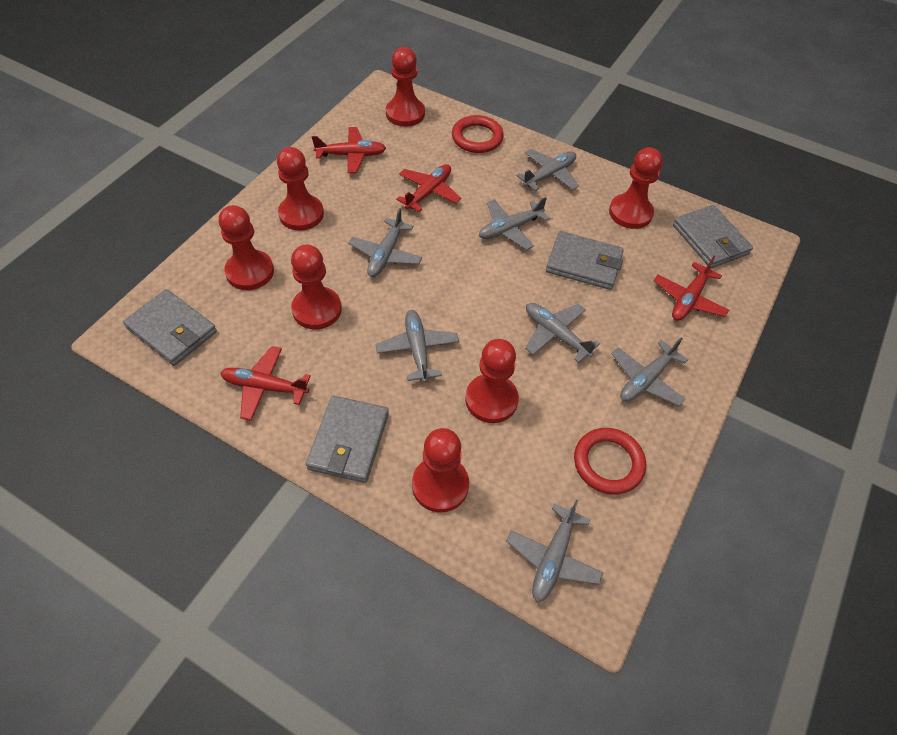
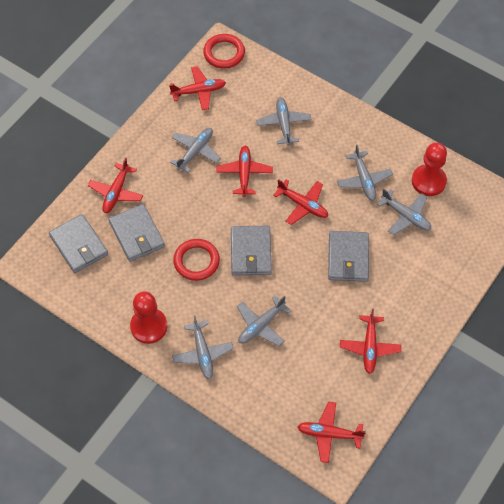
grey plane: [348,208,422,277] [375,310,459,383] [479,197,550,250] [506,500,603,602] [516,149,579,191] [525,303,600,363] [611,337,688,406] = 7 -> [170,128,221,173] [172,315,234,380] [237,295,291,346] [256,97,312,146] [337,145,393,201] [377,189,431,235] = 6
red pawn: [219,205,274,290] [277,147,324,231] [291,244,342,329] [386,47,425,127] [412,428,469,512] [465,339,519,423] [609,147,663,229] = 7 -> [130,291,167,344] [412,142,447,196] = 2
red plane: [221,346,311,421] [312,127,386,173] [396,164,461,212] [654,256,729,321] = 4 -> [88,157,143,213] [169,66,226,110] [216,146,273,197] [273,179,328,225] [297,402,366,463] [340,308,401,374] = 6

